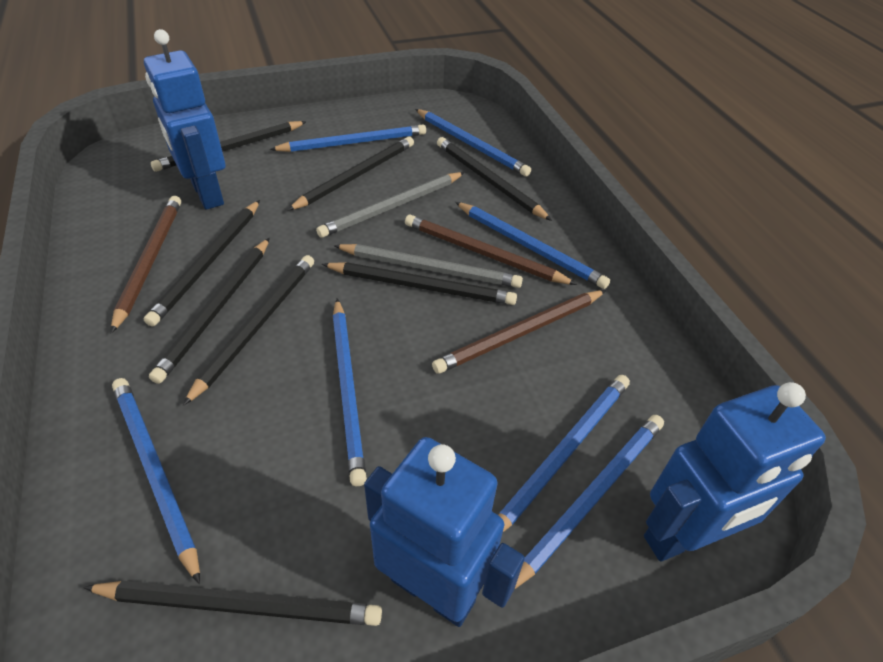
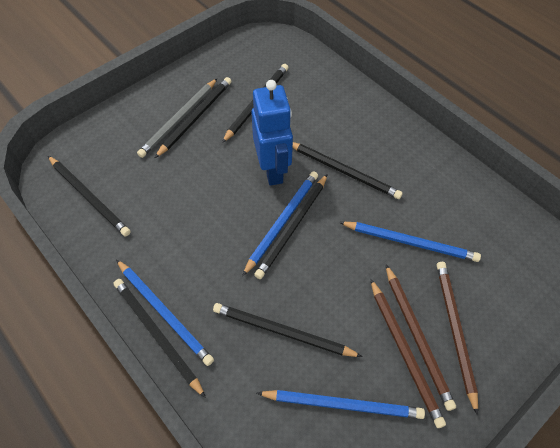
black pencil: [83,580,382,626] [144,200,260,327] [149,238,270,384] [151,121,307,172] [183,255,314,406] [287,137,414,211] [322,262,517,305] [437,137,552,221] = 8 -> [48,156,131,237] [114,279,206,398] [155,77,231,158] [213,303,362,357] [222,64,288,143] [254,174,328,279] [293,142,403,199] = 7
blue pencil: [112,378,200,584] [269,124,426,152] [333,299,367,486] [415,109,531,177] [455,202,610,289] [498,375,630,532] [514,415,664,590] = 7 -> [116,259,214,366] [242,171,318,276] [257,390,425,419] [339,222,481,262] = 4
blue robot: [144,29,225,210] [364,437,525,627] [644,382,826,562] = 3 -> [251,80,293,186] = 1
grey pencil: [316,172,465,238] [334,244,523,288] = 2 -> [137,79,217,158] = 1

